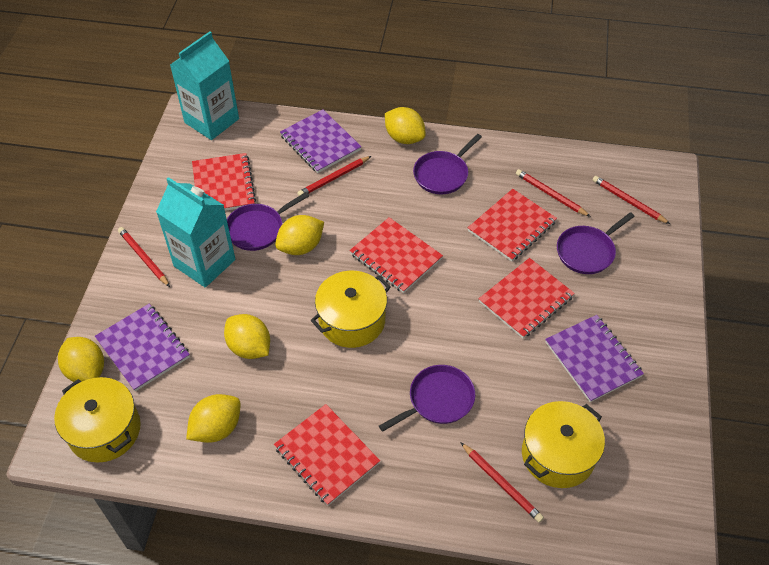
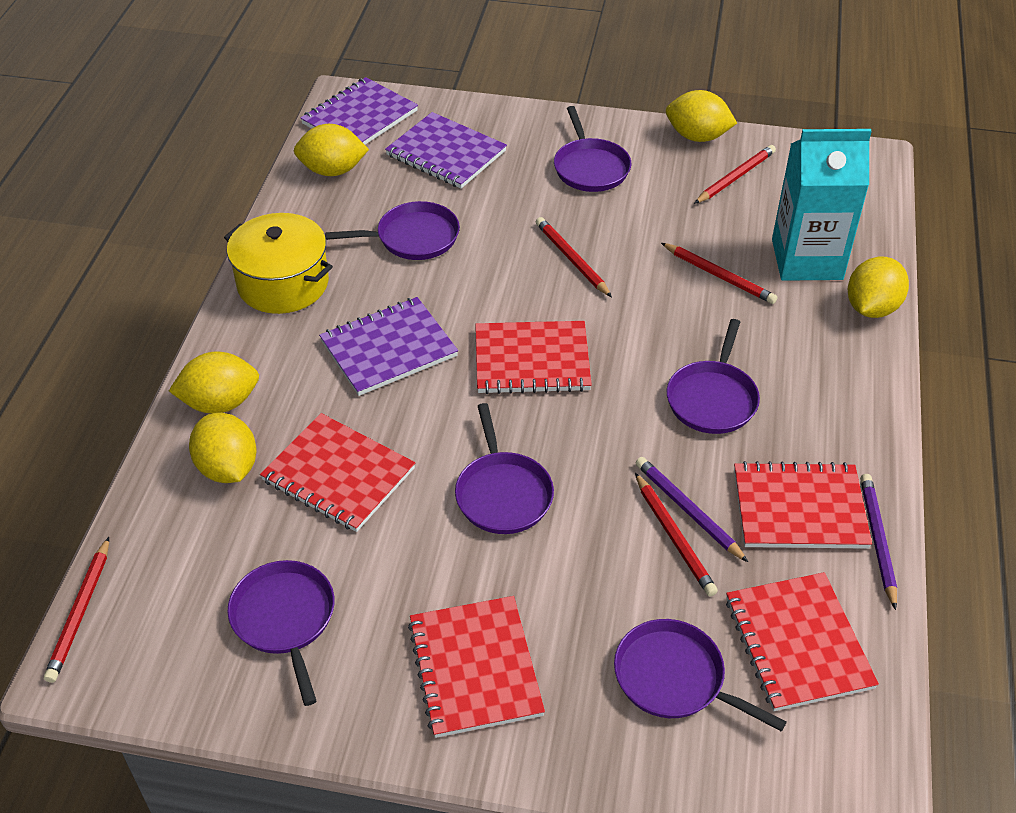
purple pan: [227,192,309,251] [379,365,475,432] [413,134,482,194] [557,212,635,274] = 4 -> [227,560,334,706] [325,201,460,260] [455,403,554,534] [554,106,631,192] [614,619,787,732] [667,319,760,434] = 6
purple pencil: none = 0 -> [636,457,748,562] [860,474,897,610] = 2
turquoise carton: [156,177,235,288] [170,31,239,140] = 2 -> [772,129,872,281] = 1
yellow pot: [54,377,141,463] [311,271,391,348] [522,401,605,488] = 3 -> [224,213,333,314] = 1

